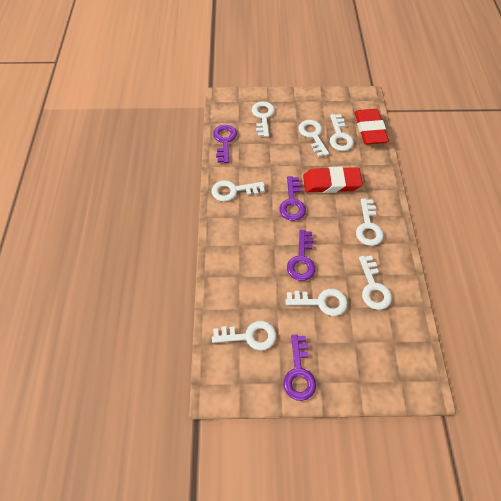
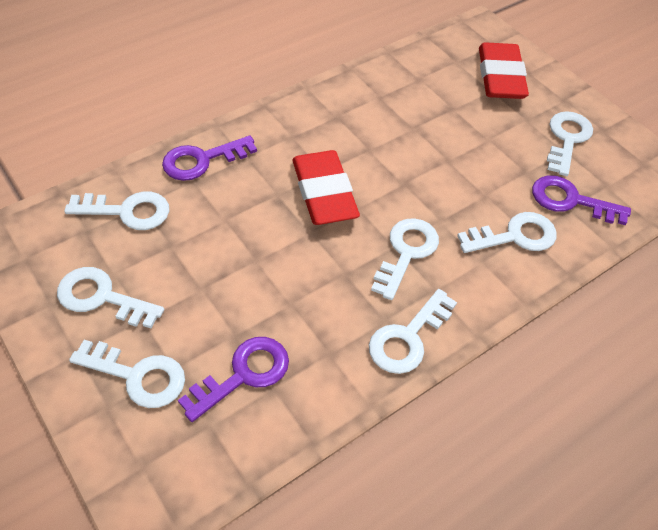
purple key: [213,125,237,163] [279,176,306,221] [283,335,316,401] [287,230,315,281] = 4 -> [162,135,257,181] [178,337,289,422] [532,175,631,225] = 3
white key: [212,180,265,202] [212,321,276,350] [252,101,275,137] [285,289,347,316] [298,120,329,157] [330,114,354,151] [356,199,384,246] [359,255,392,310] = 8 -> [57,267,164,328] [64,191,169,230] [69,340,185,408] [369,289,457,374] [371,218,439,300] [457,212,557,253] [547,111,593,176] = 7

